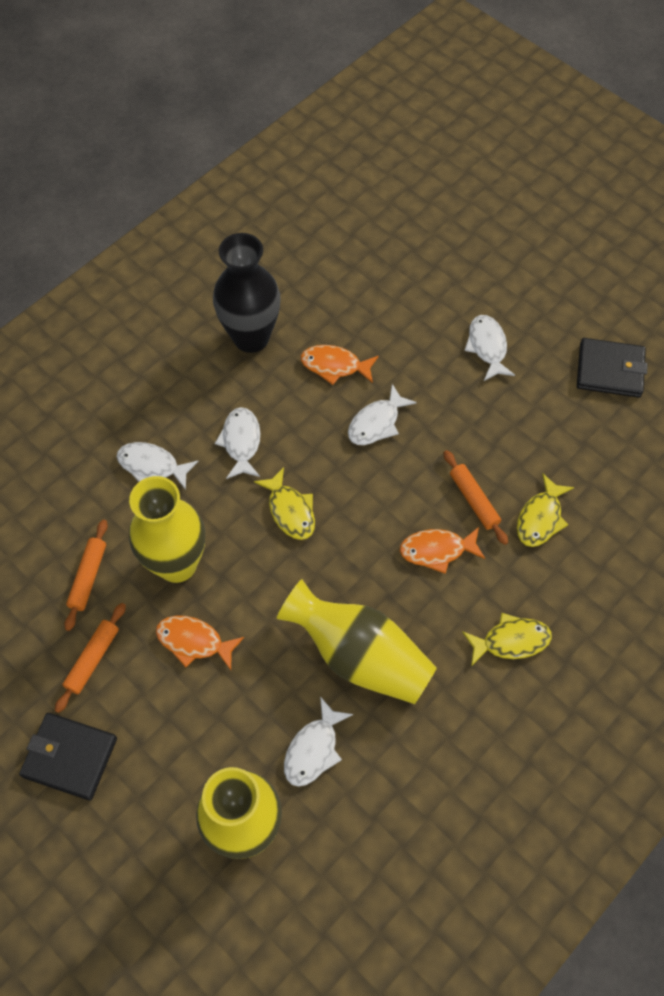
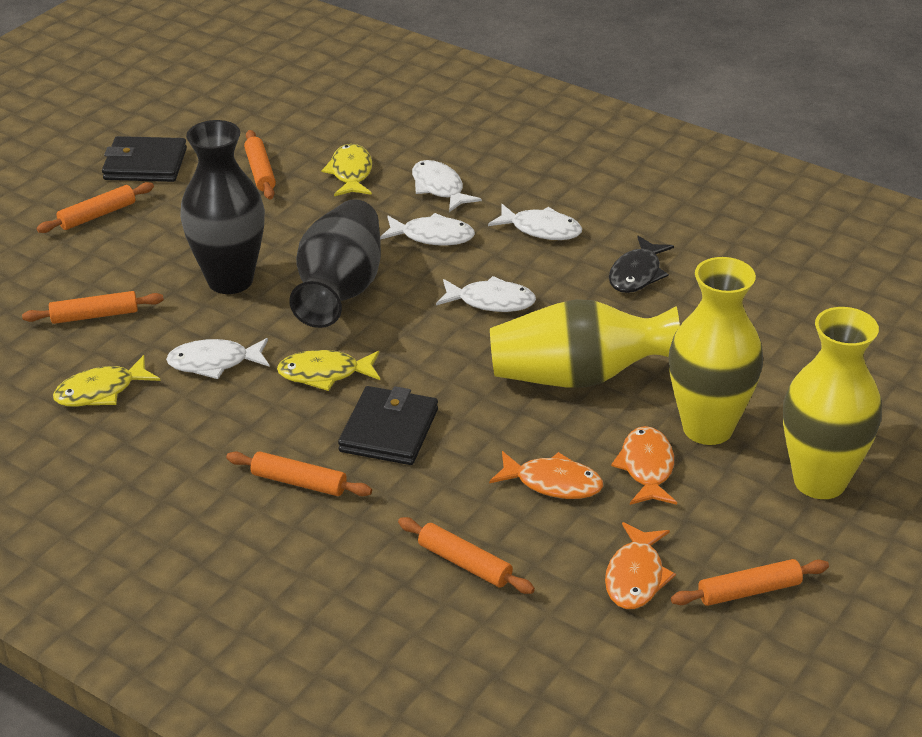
black fish: none = 0 -> [609,236,674,293] = 1
black vase: [213,233,281,353] = 1 -> [180,120,265,294] [289,199,381,328] = 2
orange rolling pin: [55,603,126,713] [64,520,108,631] [444,450,508,545] = 3 -> [22,291,164,324] [37,182,154,233] [226,452,372,496] [244,130,276,199] [398,517,535,594] [671,559,829,606] = 6

